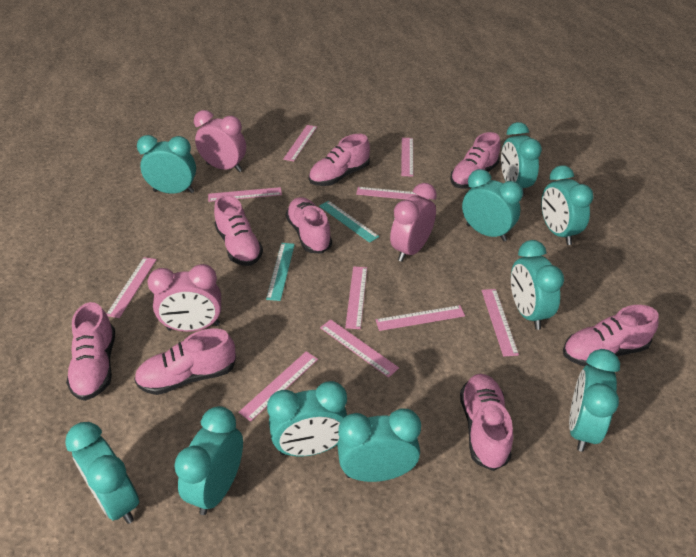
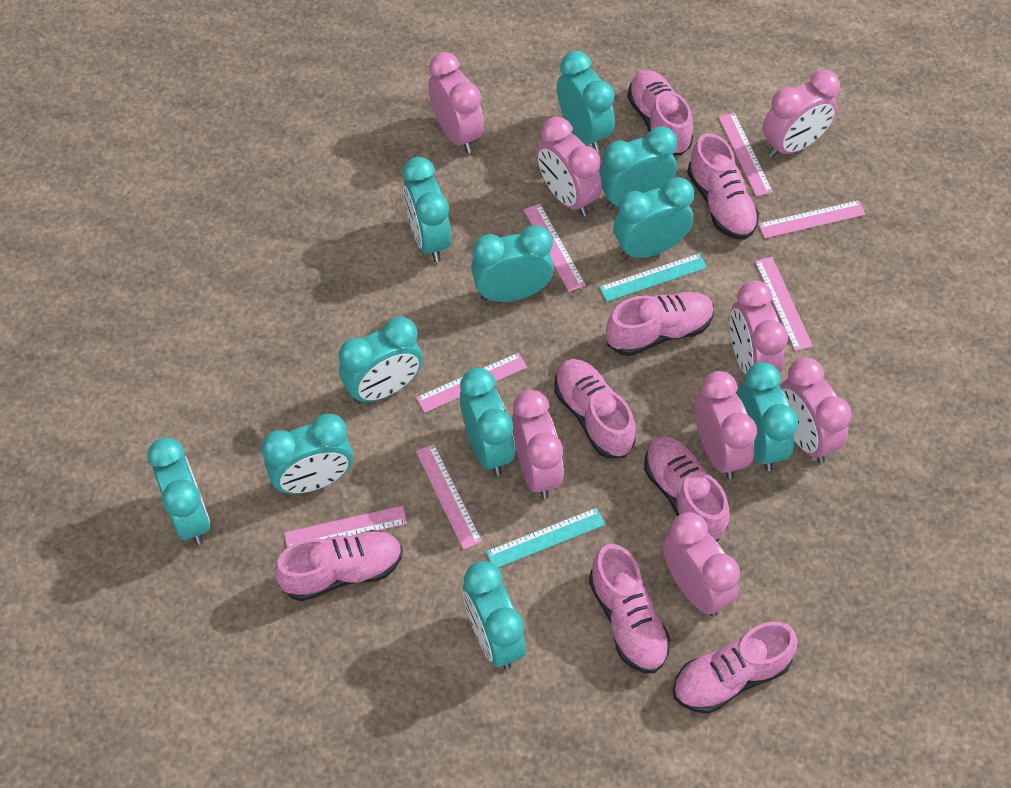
pink clock: [147,264,221,332] [194,110,246,172] [390,183,437,262] = 3 -> [428,52,484,153] [512,390,564,499] [537,117,602,216] [663,512,740,617] [695,371,757,479] [730,280,788,374] [763,70,840,158] [780,358,852,463] = 8
pink ruler: [107,257,157,318] [208,187,282,202] [239,351,318,422] [283,125,317,161] [320,319,399,378] [345,266,367,329] [356,187,429,200] [375,305,465,331] [401,138,413,177] [482,289,519,357] = 10 -> [284,506,407,548] [416,353,527,413] [416,444,482,550] [524,204,586,292] [718,113,773,196] [755,257,813,351] [758,200,866,238] = 7
turquoise clock: [65,422,139,524] [137,135,196,194] [174,406,243,515] [267,381,347,457] [337,409,421,482] [462,169,523,241] [501,122,542,197] [511,240,564,330] [541,166,594,245] [569,349,620,452] = 10 -> [147,438,211,545] [261,414,353,494] [339,316,423,404] [403,157,451,262] [460,368,515,475] [463,561,526,670] [471,225,554,302] [557,51,615,152] [599,126,677,210] [613,177,694,259] [738,362,798,471] = 11

